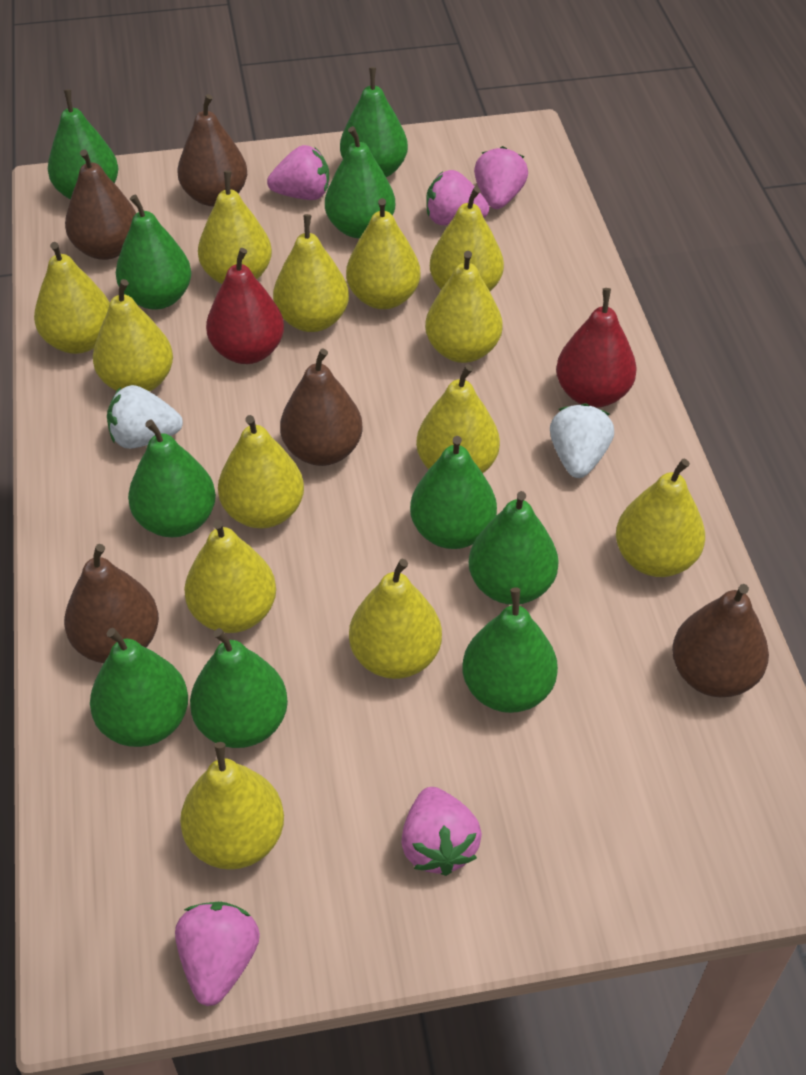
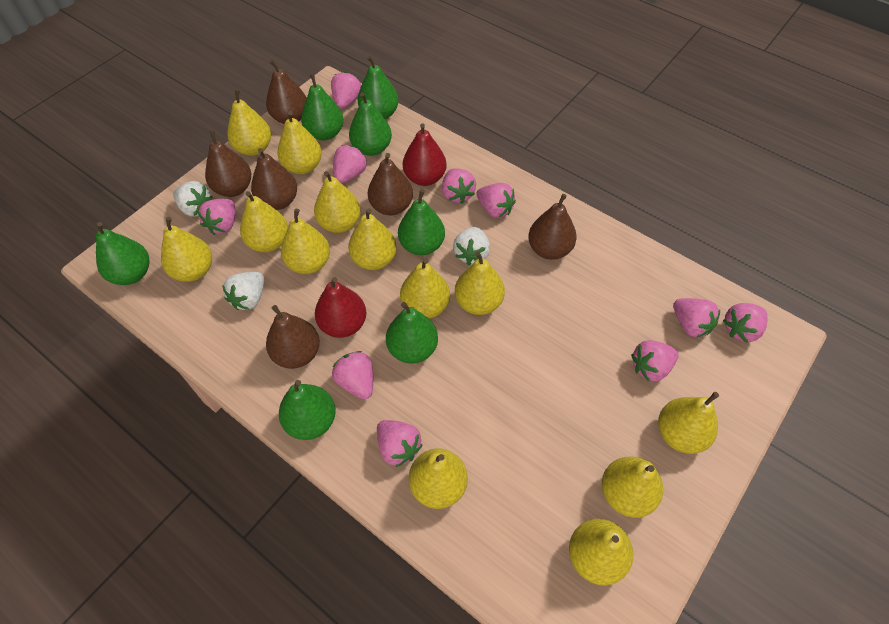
brown pear: [64,544,159,663] [65,149,136,260] [178,94,247,207] [280,348,363,466] [672,584,769,697] = 5 -> [205,130,251,197] [251,148,297,210] [266,60,307,124] [266,305,320,369] [368,153,413,215] [528,194,577,260] = 6
green pear: [48,89,118,199] [90,628,188,747] [116,195,191,310] [128,419,216,537] [190,628,288,748] [325,126,395,239] [340,67,408,177] [410,436,497,549] [462,587,558,713] [469,491,559,605] = 10 -> [96,222,149,285] [279,380,336,440] [301,74,344,140] [349,93,392,156] [358,56,399,119] [386,302,438,364] [398,189,445,255] = 7
pink strawberry: [175,902,260,1006] [267,145,329,200] [401,787,482,876] [426,170,489,225] [474,146,528,209] = 5 -> [197,199,235,235] [331,72,361,109] [332,351,373,399] [333,145,367,183] [377,420,423,467] [442,168,476,204] [476,183,516,218] [631,340,679,382] [673,298,720,338] [723,303,768,343] = 10
white strawberry: [107,385,183,449] [550,403,614,478] = 2 -> [173,181,212,217] [222,272,264,310] [453,227,490,265] = 3

